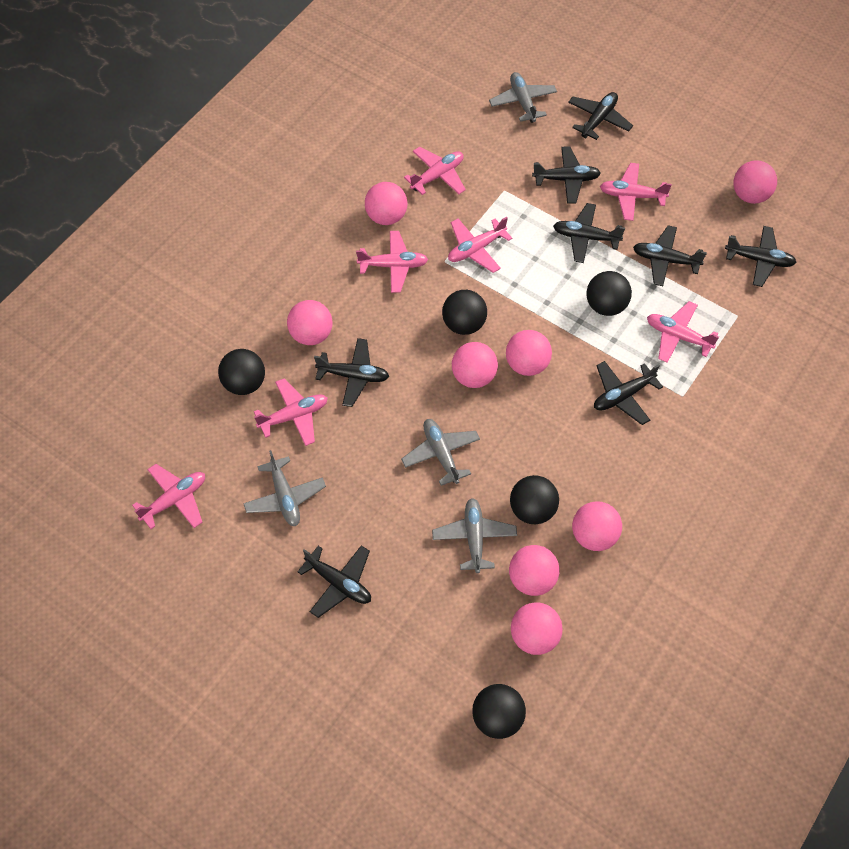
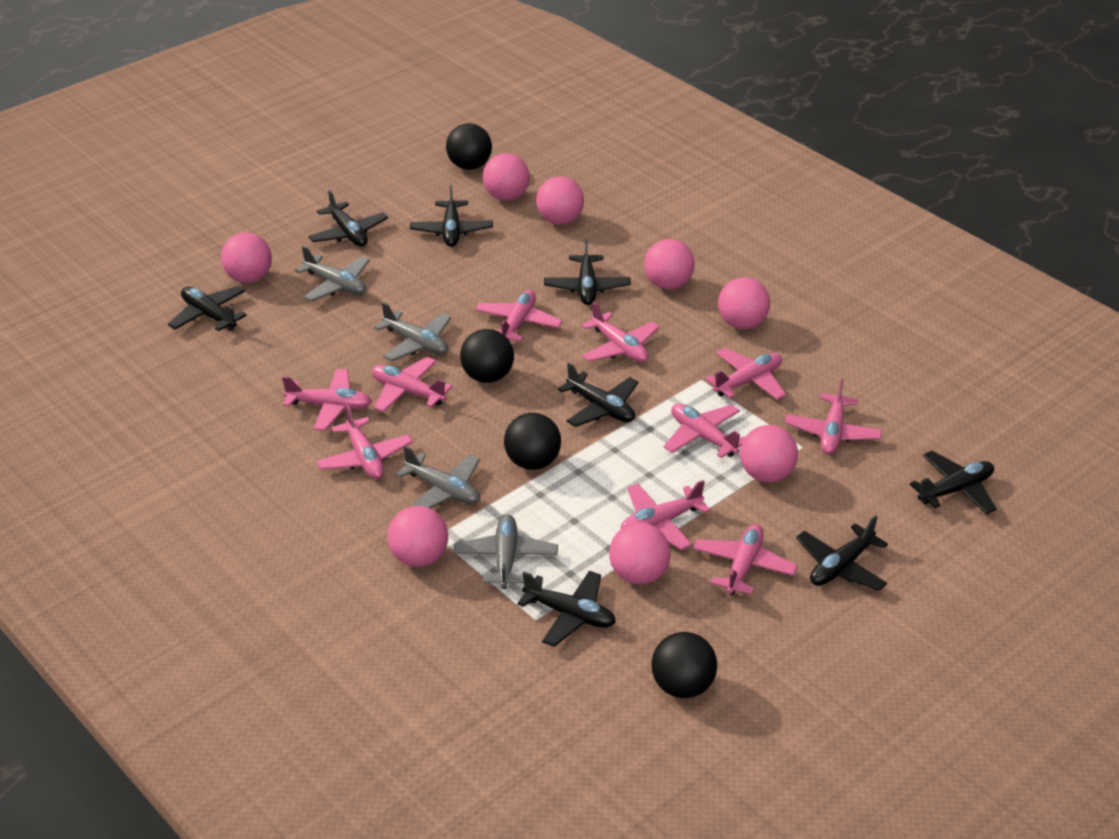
black ball: [218,349,265,395] [442,290,487,335] [472,684,526,739] [510,475,559,524] [586,271,632,316] = 5 -> [446,123,492,170] [460,329,514,383] [504,413,561,470] [651,632,717,698] = 4
pink plane: [132,464,205,529] [254,378,328,446] [356,231,428,293] [404,146,466,195] [448,217,512,273] [600,163,672,221] [647,301,719,363] = 7 -> [282,369,372,431] [316,404,413,479] [372,357,453,412] [475,290,562,342] [581,302,660,363] [621,480,711,550] [664,404,745,458] [693,524,798,596] [706,348,786,400] [785,379,882,454] = 10

